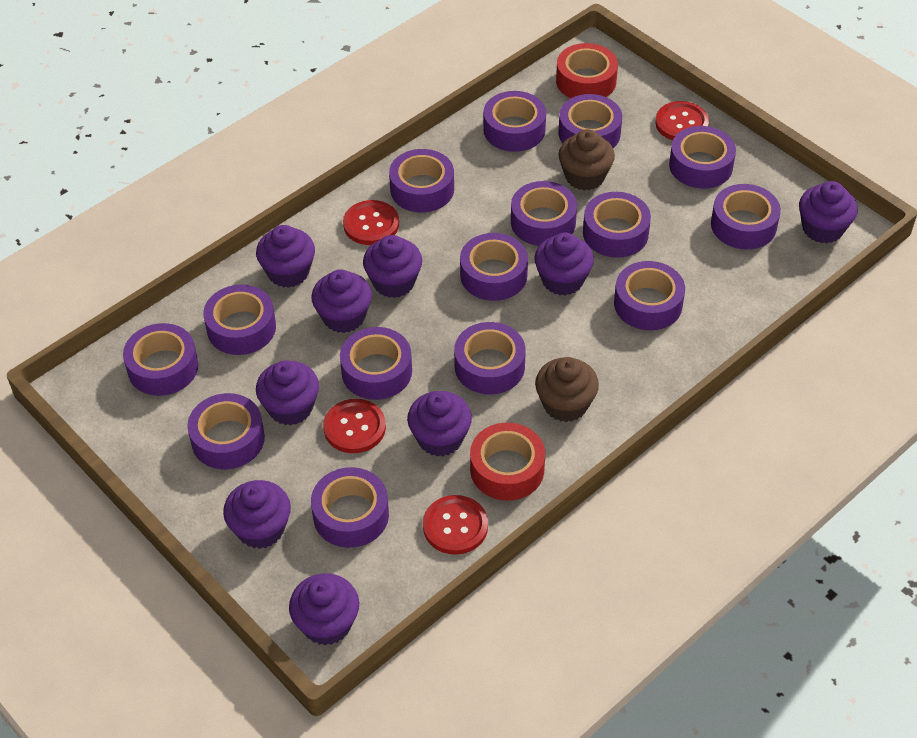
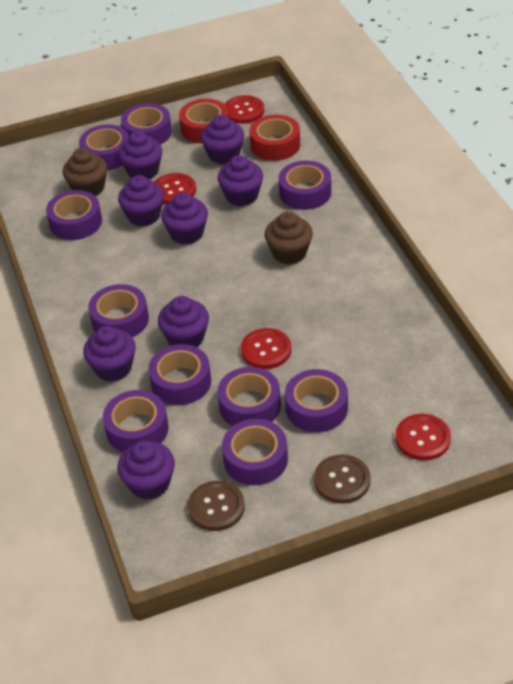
brown button: none = 0 -> [188,481,245,531] [314,454,370,504] = 2
purple cupcake: [223,480,291,549] [256,225,315,288] [256,360,319,425] [289,573,359,645] [311,269,372,333] [363,235,422,298] [407,391,472,456] [534,232,594,295] [799,181,858,244] = 9 -> [83,326,136,382] [118,131,162,179] [118,175,164,227] [118,441,175,500] [158,296,209,347] [161,192,208,245] [201,115,244,165] [218,155,263,206] = 8
purple tape: [123,323,199,396] [187,393,265,469] [203,284,276,355] [311,467,389,548] [340,327,412,400] [389,149,454,212] [454,322,526,394] [460,233,528,301] [483,91,546,152] [511,181,577,246] [558,94,622,148] [583,192,651,258] [614,261,685,330] [669,126,736,189] [711,184,781,249] = 15 -> [46,190,102,240] [79,124,129,170] [88,284,149,338] [103,390,169,452] [121,103,172,145] [148,344,211,405] [217,367,281,426] [222,419,288,485] [279,161,331,210] [285,369,348,433] = 10

